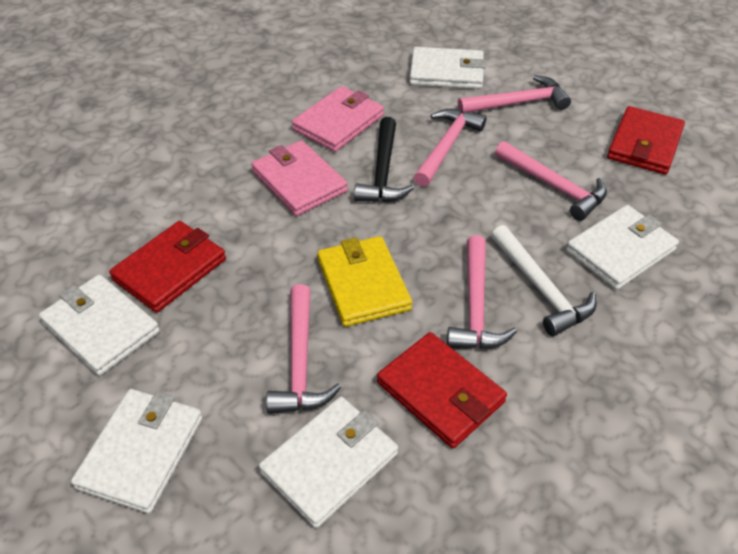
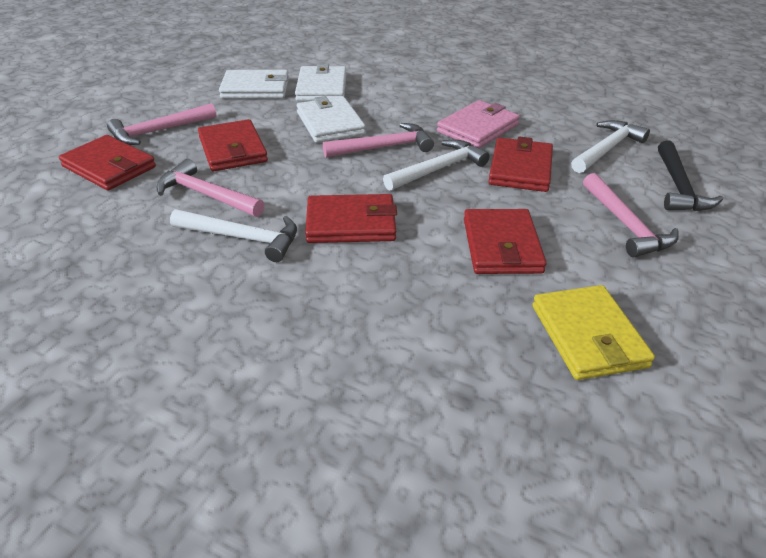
pink hammer: [266,284,341,414] [414,109,486,187] [447,235,517,349] [458,75,571,113] [495,141,607,221] = 5 -> [107,103,216,145] [156,159,265,217] [323,123,434,158] [583,173,679,257] = 4
pink wallet: [251,140,348,216] [292,86,384,152] = 2 -> [437,100,520,148] = 1
red wallet: [109,221,226,313] [377,332,507,448] [607,106,685,175] = 3 -> [59,135,156,191] [198,119,268,171] [305,194,397,243] [464,209,546,274] [488,137,553,192] = 5
white hammer: [491,225,596,336] = 1 -> [170,209,297,262] [383,140,490,191] [571,120,650,173] = 3
white wallet: [39,274,160,376] [71,389,203,514] [259,397,398,528] [410,47,486,89] [566,205,679,290] = 5 -> [219,70,289,98] [295,63,346,101] [297,96,366,143] = 3

